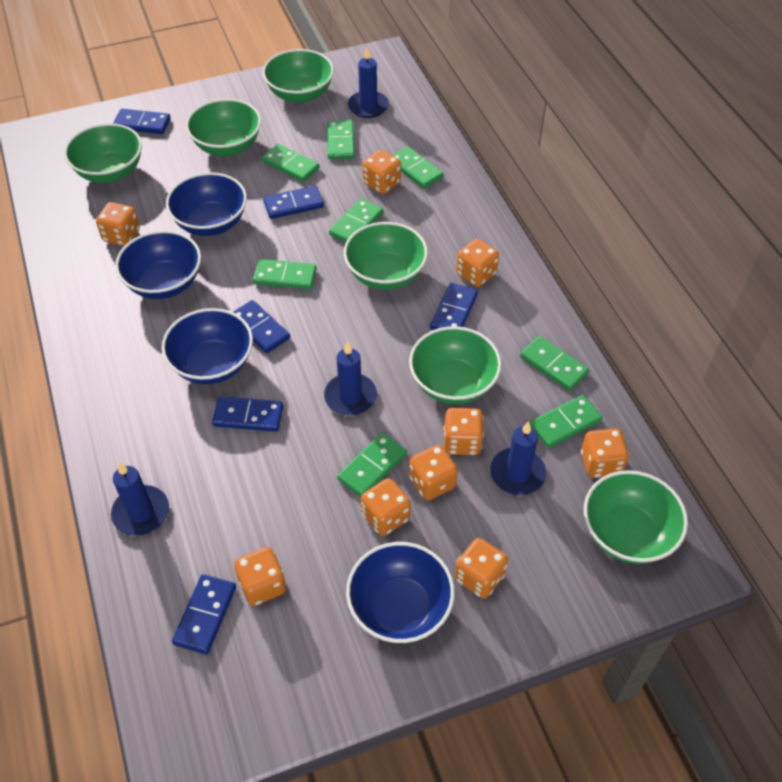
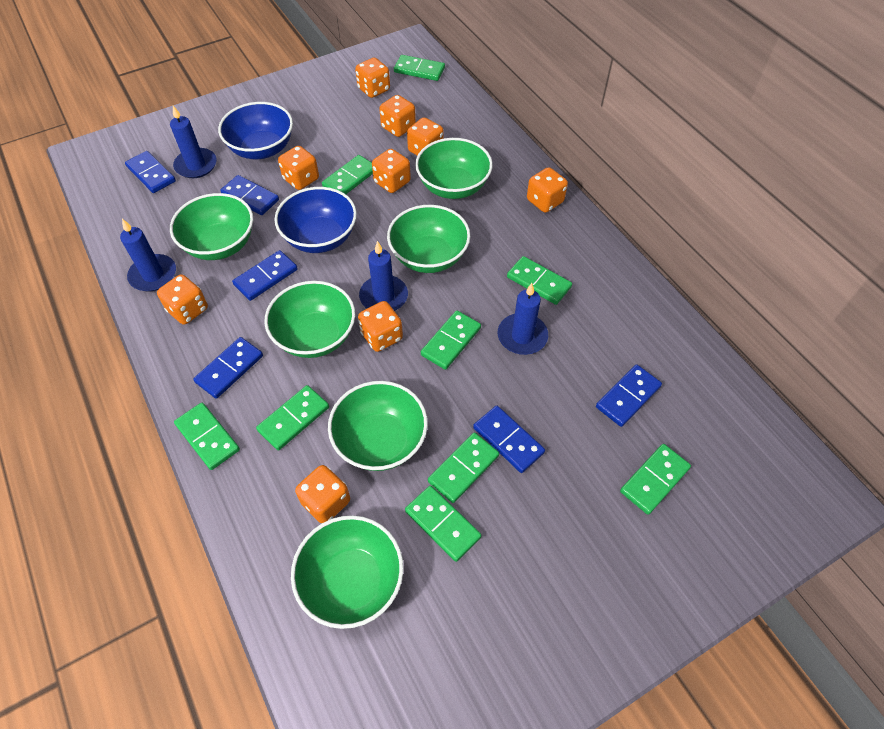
blue bowl: [115,230,201,299] [162,308,253,384] [166,172,247,236] [346,542,455,643] = 4 -> [218,102,293,159] [274,187,357,253] = 2
green domino: [253,259,317,289] [262,144,319,182] [327,120,355,159] [329,198,383,243] [337,433,407,497] [393,146,443,189] [520,336,589,391] [530,395,603,448] = 8 -> [174,403,240,470] [256,385,329,450] [322,155,373,194] [394,55,445,81] [405,486,481,562] [421,310,481,370] [428,433,499,503] [507,256,572,305] [620,444,691,515] = 9

